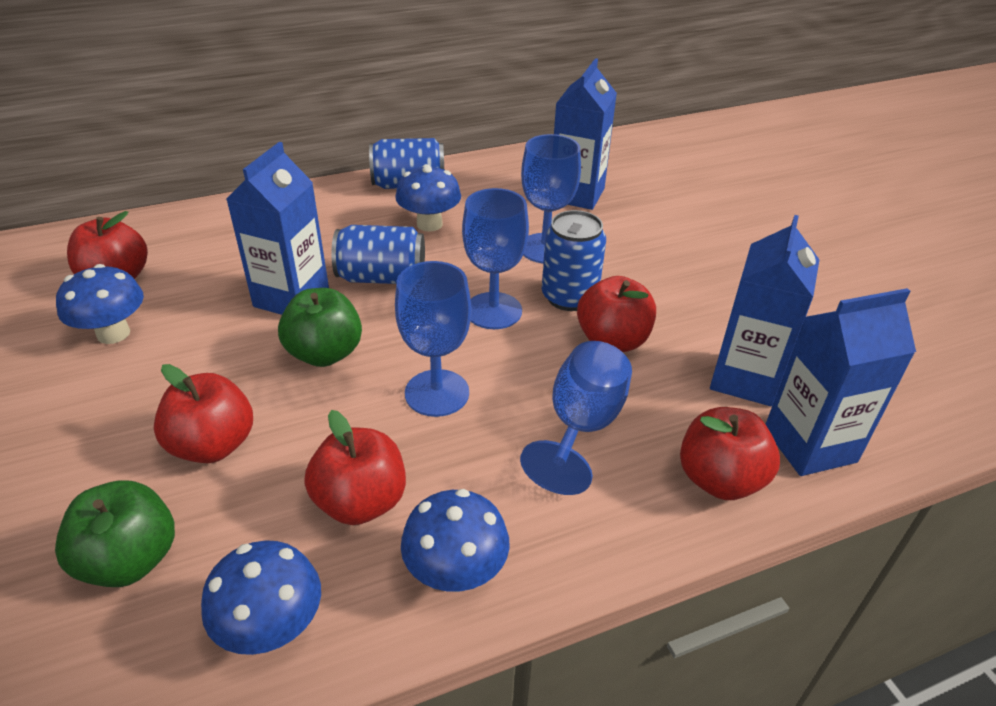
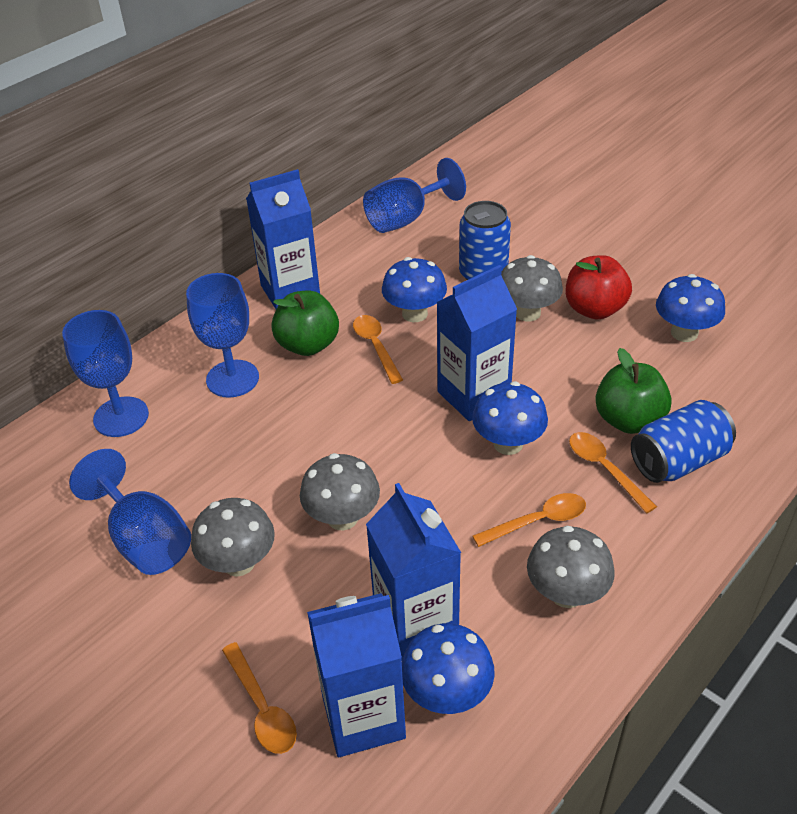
blue can: [331,225,425,284] [369,138,444,189] [542,210,606,311] = 3 -> [459,201,511,280] [631,400,736,483] = 2
grey mushroom: none = 0 -> [191,498,275,576] [300,453,380,530] [501,255,563,321] [527,526,615,608] = 4
orange spoon: none = 0 -> [222,642,297,754] [353,315,403,384] [473,493,586,547] [569,432,657,513] = 4
red apple: [67,211,148,279] [154,364,253,463] [304,410,406,525] [577,276,656,352] [680,407,780,500] = 5 -> [566,255,632,320] = 1

